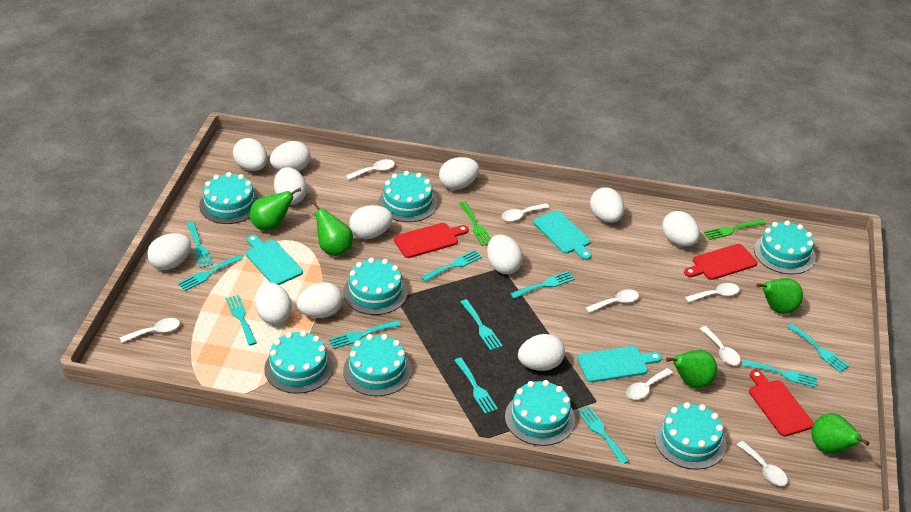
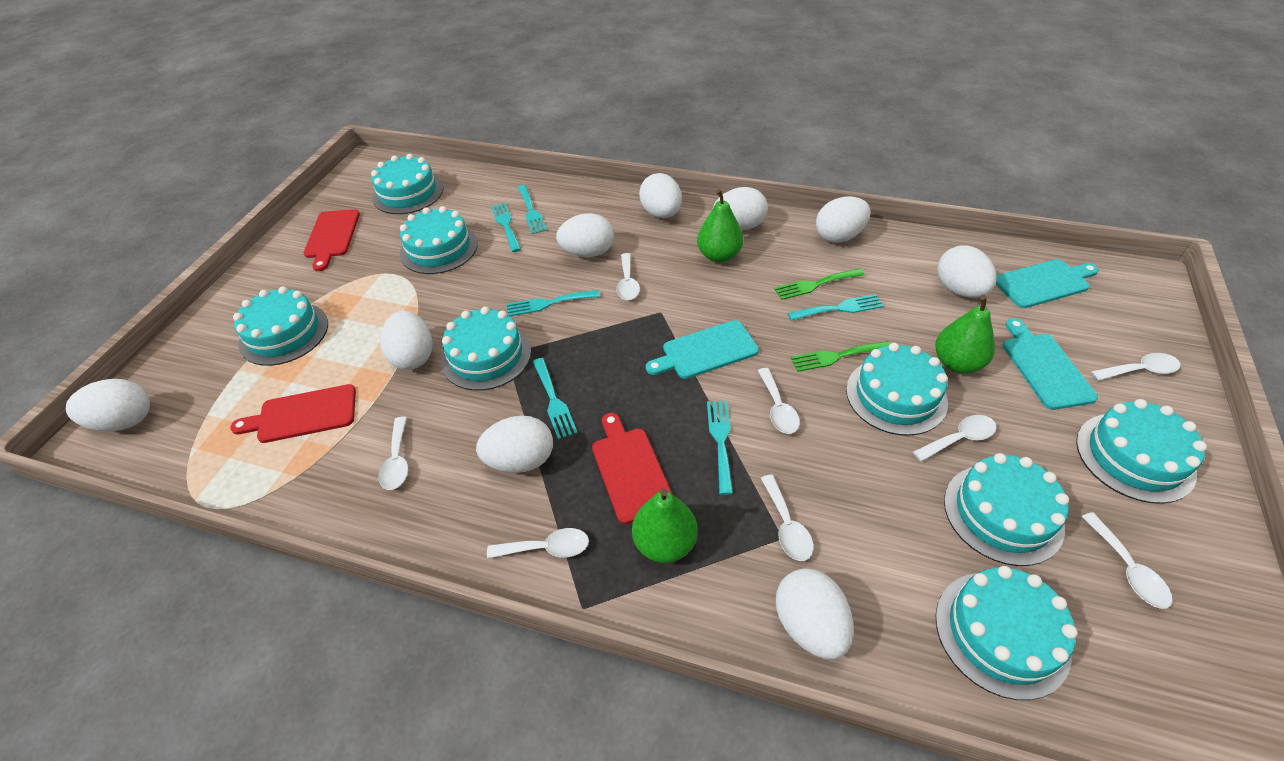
green pear: [250,188,301,231] [311,200,353,256] [666,350,717,388] [756,278,803,314] [811,413,870,454] = 5 -> [632,488,698,563] [697,189,743,263] [935,295,995,373] = 3
turquoise fork: [178,255,243,291] [187,222,213,268] [226,295,257,346] [329,320,401,349] [421,250,482,282] [454,357,498,414] [461,299,503,351] [510,271,575,299] [577,406,629,464] [742,359,818,388] [787,324,849,372] = 11 -> [491,203,521,252] [507,290,600,316] [518,185,547,234] [533,358,578,439] [707,401,733,495] [788,294,884,321] = 6
white egg: [147,233,191,270] [233,138,268,171] [255,282,292,325] [270,141,310,171] [274,167,307,205] [296,282,343,318] [349,205,393,239] [439,157,479,190] [487,235,523,274] [518,334,565,371] [590,187,625,223] [662,211,700,246] = 12 -> [66,379,150,431] [380,311,433,370] [476,415,553,473] [556,213,614,257] [639,173,682,218] [712,187,768,230] [776,568,854,659] [816,196,871,243] [937,245,997,298] = 9

